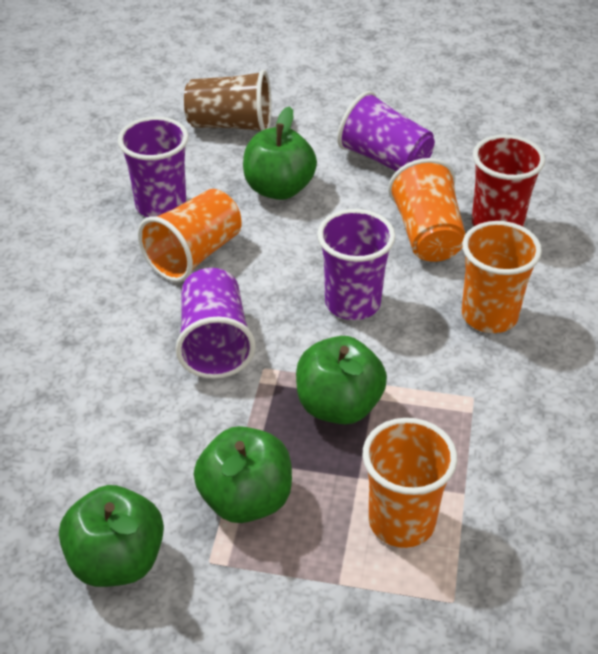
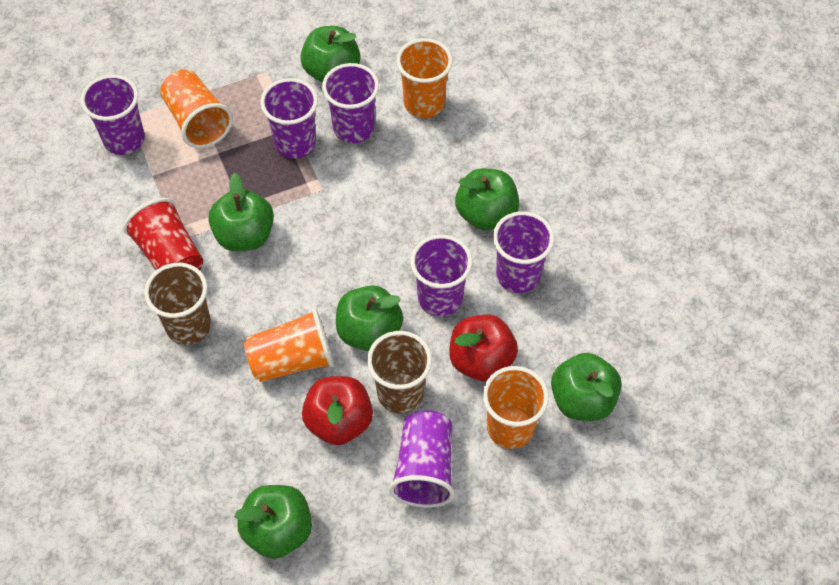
brown cup: [184,70,272,131] = 1 -> [144,263,211,345] [367,331,432,413] = 2
green apple: [59,485,164,587] [194,426,292,523] [243,106,317,200] [296,336,387,424] = 4 -> [208,173,274,251] [234,485,312,559] [300,26,360,82] [336,285,403,351] [455,168,519,230] [551,353,622,421] = 6
purple cup: [118,117,189,217] [175,268,256,379] [317,209,395,320] [337,91,435,171] = 4 -> [81,75,145,155] [260,78,318,159] [322,63,379,143] [389,410,455,508] [410,235,472,317] [493,211,554,293] = 6
red apple: none = 0 -> [302,376,373,445] [449,315,518,381] = 2

